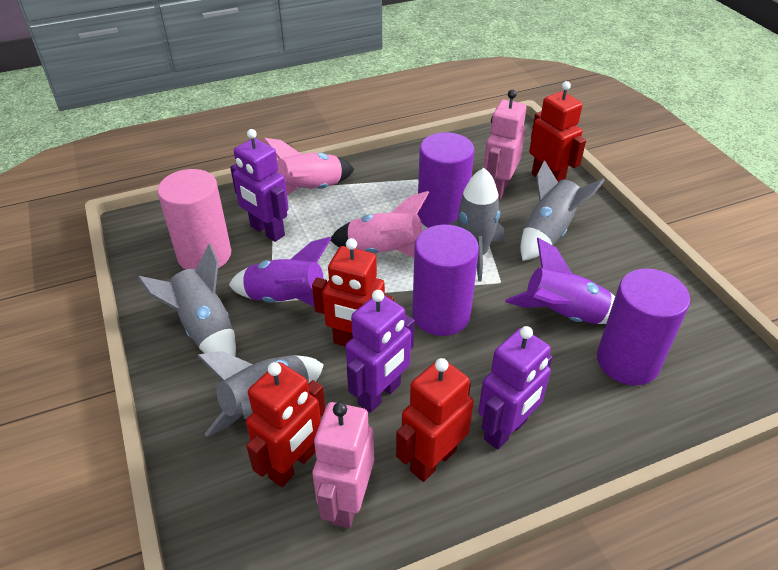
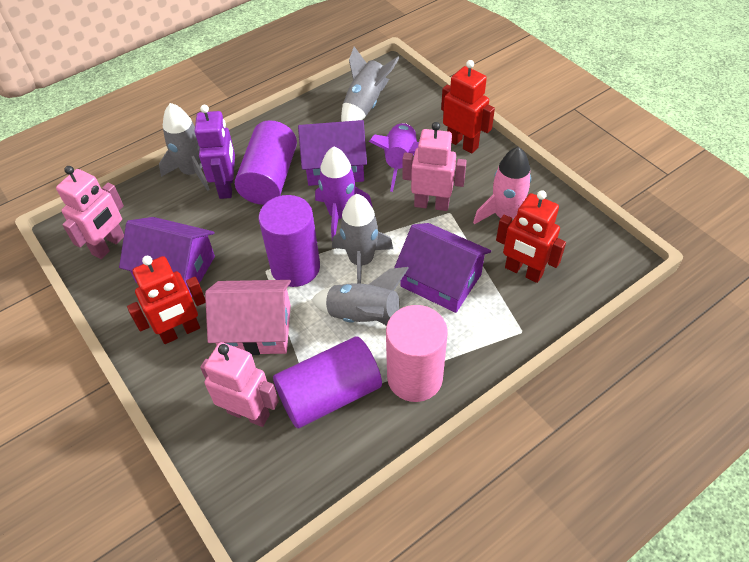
pink house: none = 0 -> [205,280,291,355] = 1
pink robot: [312,402,374,528] [484,90,526,200] = 2 -> [56,166,124,259] [200,342,279,427] [402,122,467,211] = 3
pink rocket: [263,138,354,195] [330,191,429,258] = 2 -> [473,147,531,224] = 1
purple house: none = 0 -> [119,217,215,297] [298,120,367,186] [394,223,491,313] = 3
purple robot: [230,129,289,242] [346,290,415,413] [478,326,553,450] = 3 -> [195,105,235,199] = 1
red robot: [246,362,325,487] [312,238,394,347] [396,358,474,482] [529,81,586,182] = 4 -> [127,256,206,344] [441,60,495,153] [496,190,566,283] = 3

